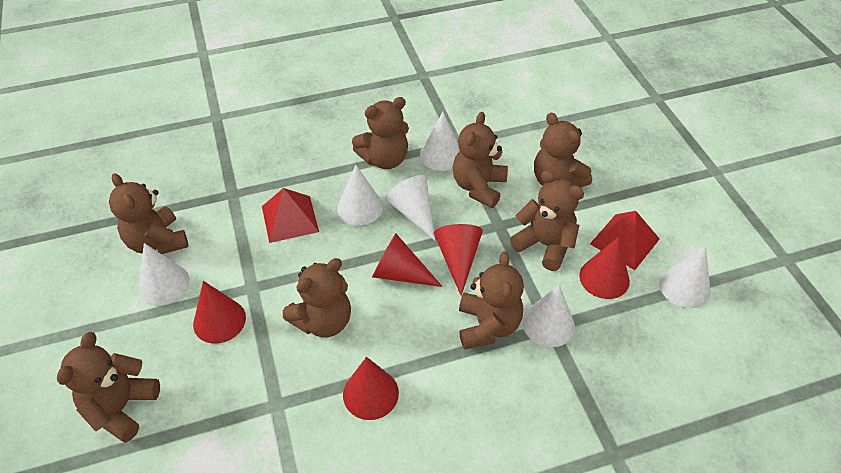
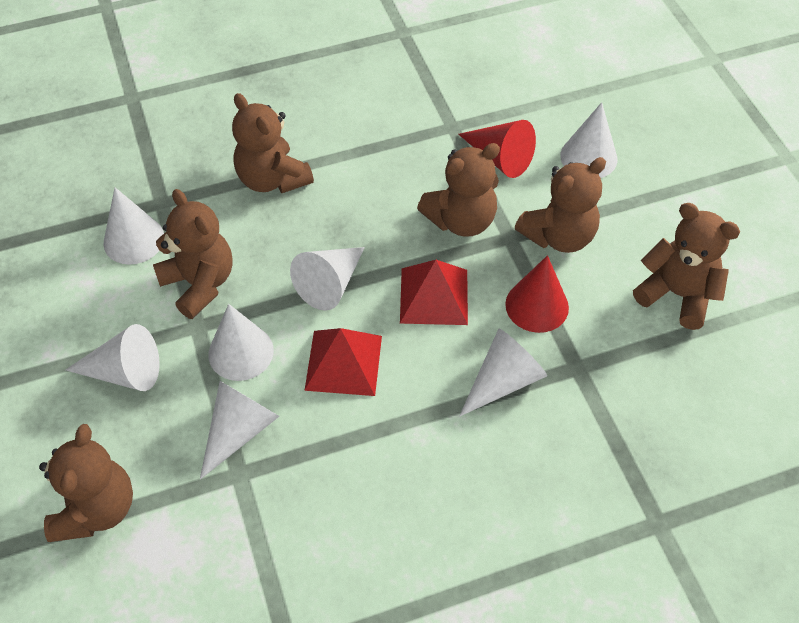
brown teddy bear: [57,332,160,442] [109,173,188,254] [283,258,351,337] [352,97,409,169] [453,112,508,208] [459,252,524,350] [510,170,584,271] [534,113,592,187] = 8 -> [39,424,133,542] [153,189,233,319] [232,93,314,193] [417,143,500,237] [515,157,606,253] [633,203,740,330] = 6
red cone: [193,281,246,344] [343,357,399,420] [372,233,443,287] [434,224,483,296] [579,237,630,299] = 5 -> [458,120,536,178] [505,255,569,333] = 2
white cone: [138,243,190,305] [337,165,383,225] [385,175,435,241] [420,112,460,171] [523,285,575,347] [659,246,711,308] = 6 -> [66,324,160,391] [103,187,164,265] [200,381,280,479] [208,304,274,381] [290,247,365,311] [459,329,547,416] [560,102,618,178] = 7

